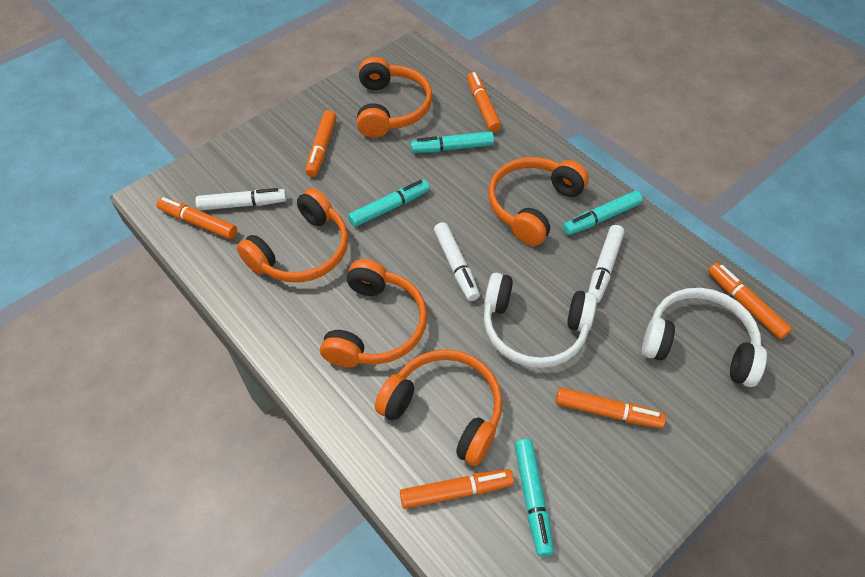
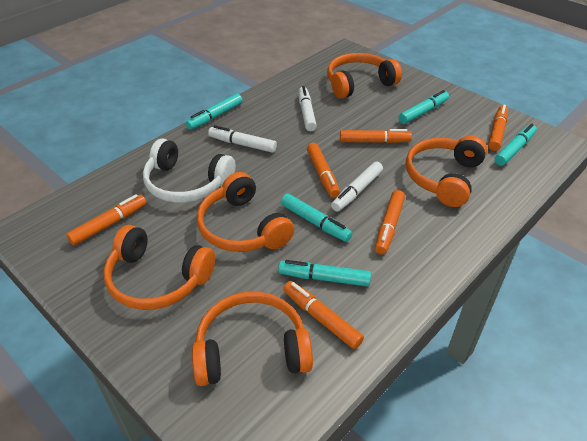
turquoise marker: [348,180,430,227] [411,131,494,153] [514,439,554,557] [563,191,643,235] = 4 -> [186,93,242,130] [278,260,371,287] [281,194,352,242] [398,90,449,124] [494,124,537,166] = 5
white headphones: [484,273,597,368] [642,288,767,387] = 2 -> [143,139,236,203] = 1

